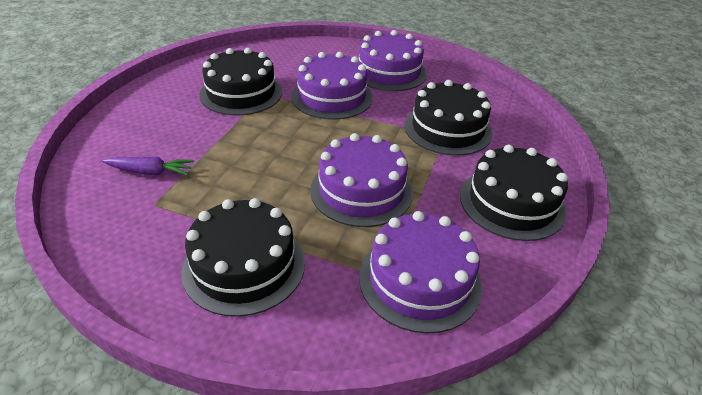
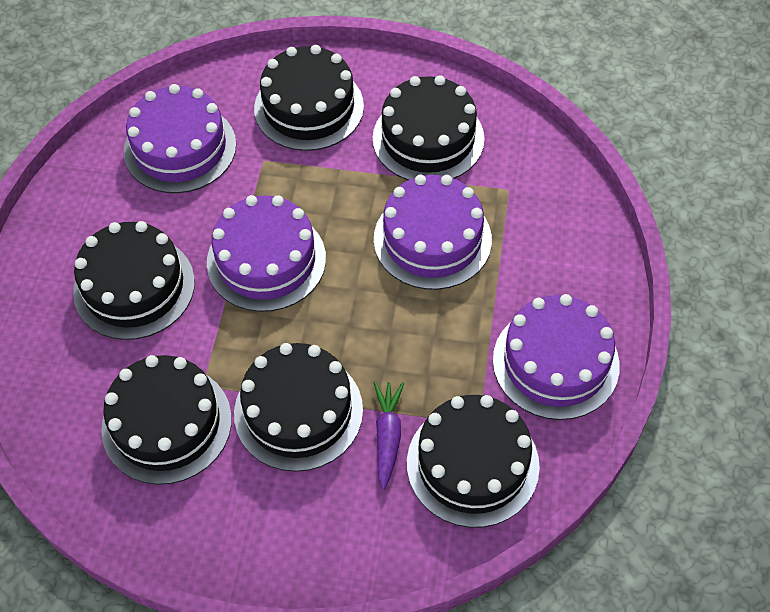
black cake: [181,198,305,317] [199,48,282,115] [404,80,493,156] [460,145,568,241] = 4 -> [73,221,195,340] [101,355,232,485] [234,343,363,472] [254,45,364,151] [372,75,485,180] [407,395,540,528] = 6

